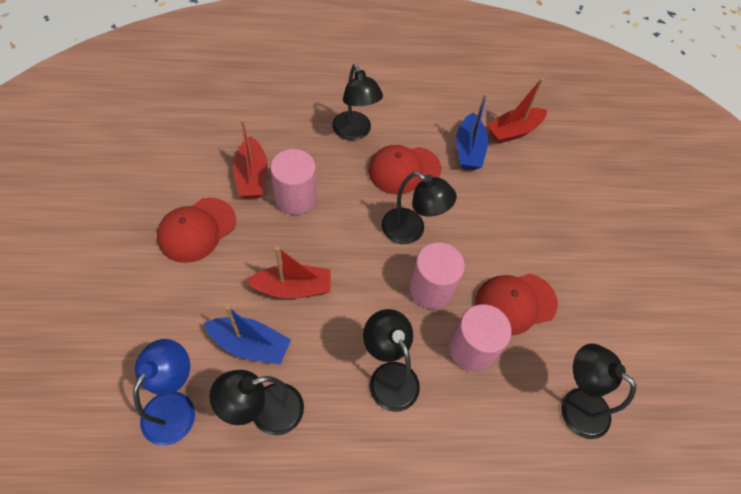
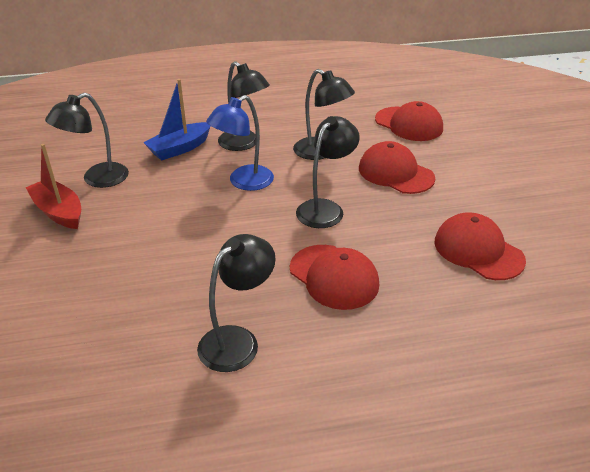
blue boat: [204,306,291,365] [456,93,488,170] = 2 -> [143,79,210,161] = 1
pink cylinder: [270,149,317,215] [409,242,465,309] [449,304,512,372] = 3 -> none = 0
red boat: [233,119,268,199] [246,247,330,299] [487,78,547,144] = 3 -> [25,144,81,229] = 1
red cap: [157,198,236,263] [368,145,442,195] [475,274,558,335] = 3 -> [290,245,379,310] [359,141,435,194] [375,101,443,141] [434,212,526,280] = 4

